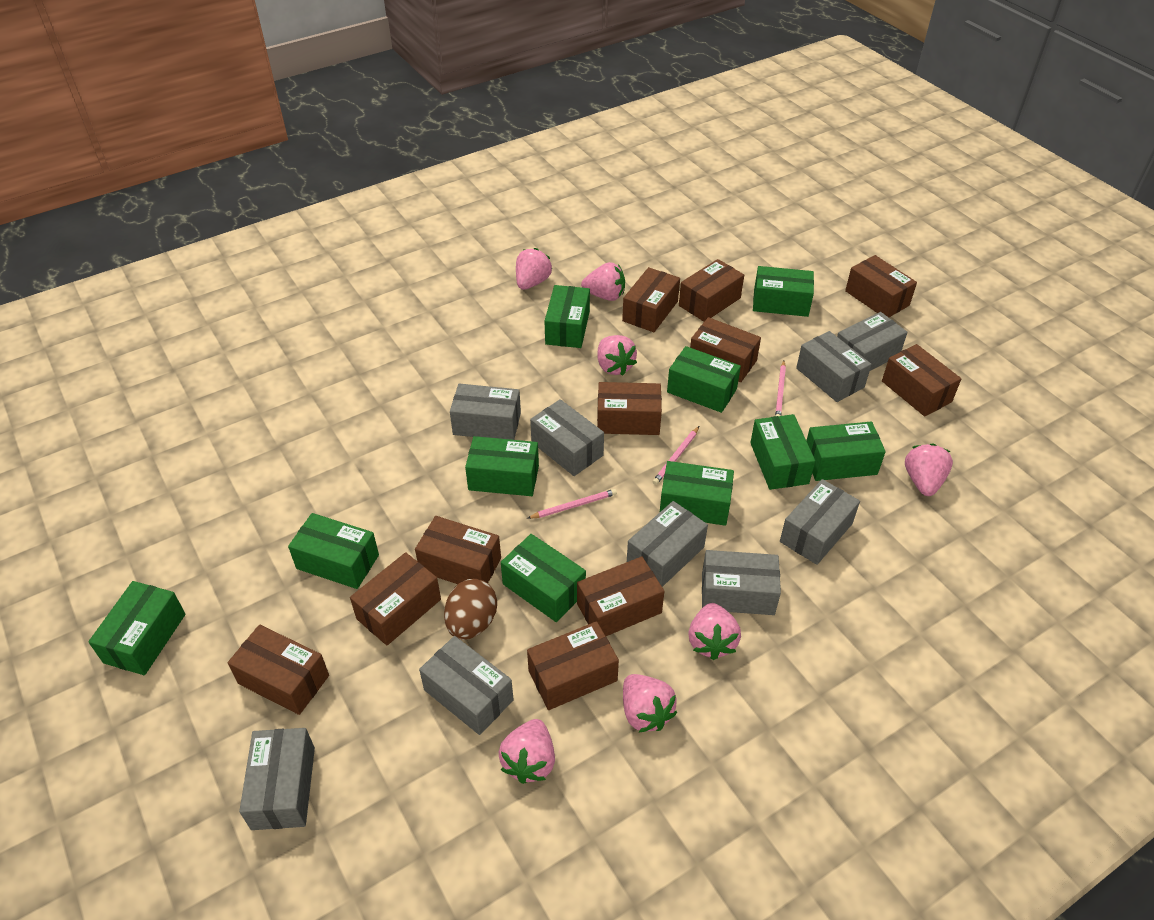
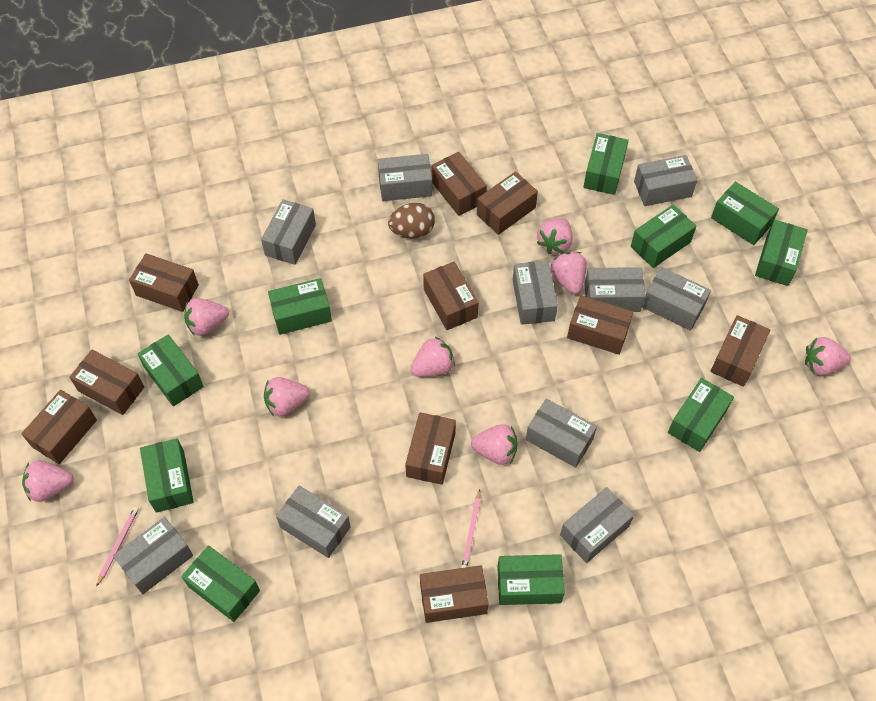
brown box: [227,625,329,715] [350,552,441,645] [415,516,501,584] [527,621,619,710] [577,556,664,636] [597,382,662,435] [622,267,680,332] [679,259,744,322] [690,317,761,382] [845,255,917,317] [882,344,961,417] = 11 -> [21,390,97,464] [69,350,144,415] [129,253,199,312] [405,412,456,485] [420,565,489,623] [423,262,479,330] [431,152,487,216] [477,171,538,235] [567,295,633,355] [710,315,770,387] = 10
grey box: [239,728,315,830] [419,636,514,735] [450,384,521,440] [530,399,604,476] [627,501,708,587] [702,550,781,615] [780,479,860,565] [796,331,872,402] [837,312,908,371] = 9 -> [113,517,193,594] [261,199,316,265] [276,486,351,558] [378,154,432,201] [513,261,558,325] [526,399,597,468] [560,487,634,563] [584,267,645,312] [634,155,697,206] [642,267,711,331] = 10
pink pencil: [527,489,617,519] [653,426,699,485] [775,360,786,416] = 3 -> [96,507,139,587] [461,489,481,568] = 2
pink strawberry: [499,719,555,784] [516,248,552,290] [581,262,625,301] [597,335,637,376] [623,674,677,732] [688,603,741,660] [905,444,953,496] = 7 -> [22,461,74,502] [184,298,229,336] [264,377,310,416] [411,337,455,377] [471,424,518,465] [537,218,573,254] [550,252,587,294] [805,337,851,375] = 8

